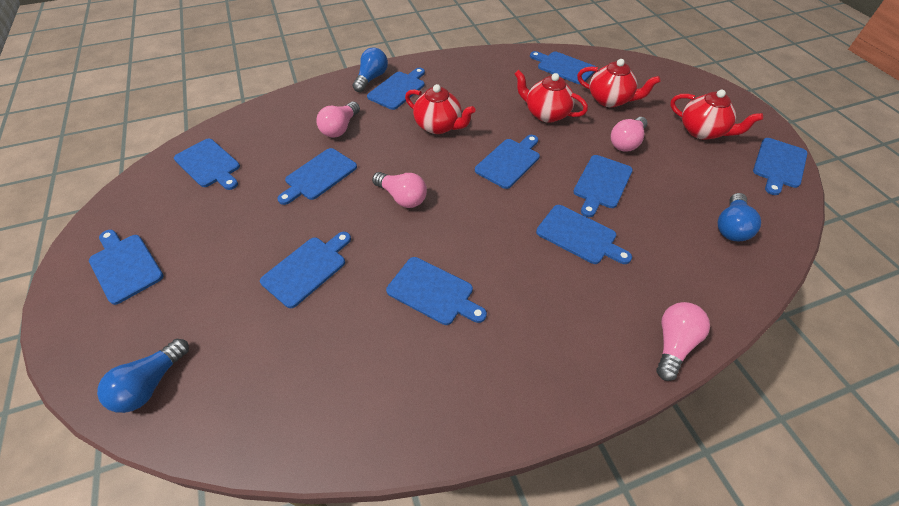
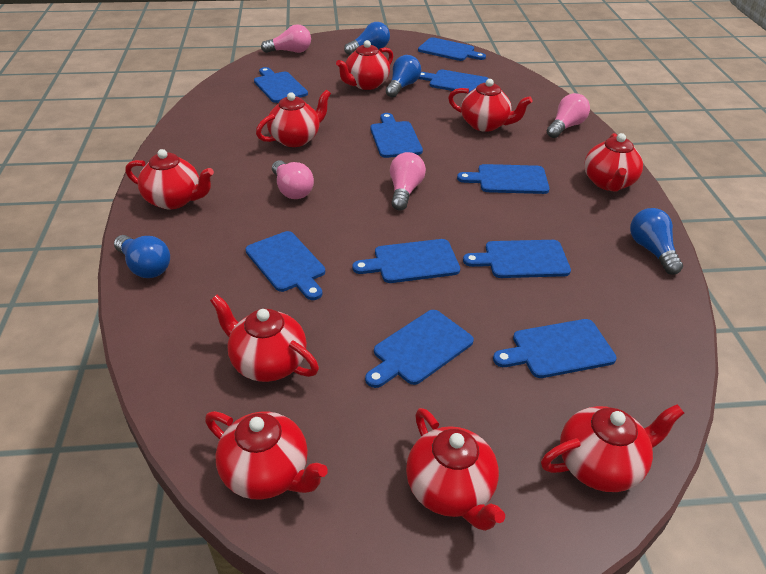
blue cutting board: [89,230,164,305] [174,138,240,190] [260,232,351,308] [277,148,357,205] [367,68,425,110] [386,257,487,325] [475,135,540,189] [530,51,595,84] [536,205,632,264] [573,155,633,217] [753,138,808,195] = 11 -> [245,231,325,300] [254,67,308,103] [353,239,460,283] [365,310,474,388] [370,113,423,158] [418,37,486,61] [418,70,489,94] [457,164,549,194] [463,240,571,278] [493,319,617,378] = 10
blue light bulb: [97,339,189,413] [352,47,388,92] [718,193,761,241] = 3 -> [114,235,170,278] [344,22,390,55] [386,55,421,98] [630,208,683,275] = 4
red teapot: [405,84,475,134] [515,70,588,123] [577,59,660,107] [670,90,763,140] = 4 -> [125,149,214,209] [205,411,328,499] [210,295,319,382] [256,90,331,147] [336,40,393,90] [406,408,505,531] [448,79,532,132] [541,404,684,492] [584,133,643,192] = 9

